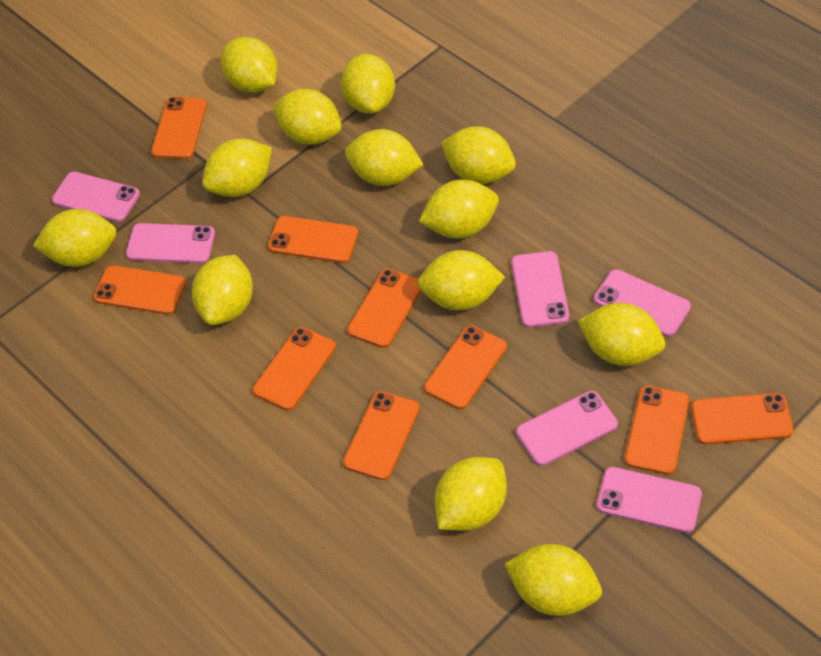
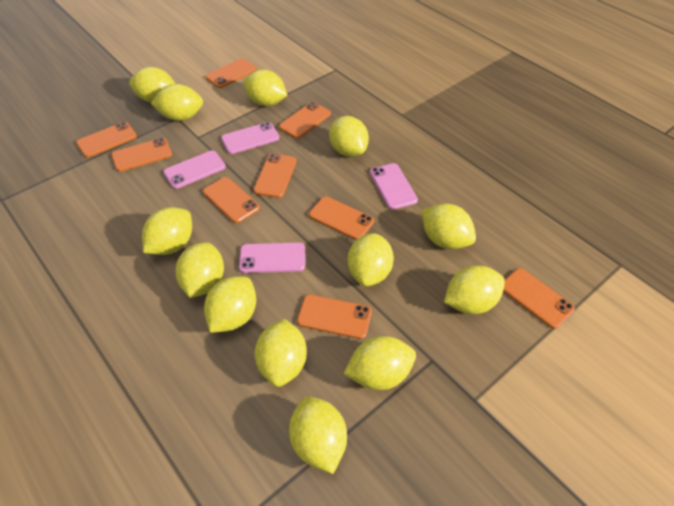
pink phone: [52,172,140,222] [126,223,215,263] [511,251,569,328] [516,391,618,466] [594,269,691,337] [597,467,702,533] = 6 -> [163,150,226,189] [221,122,279,154] [239,242,305,273] [370,163,418,210] = 4

